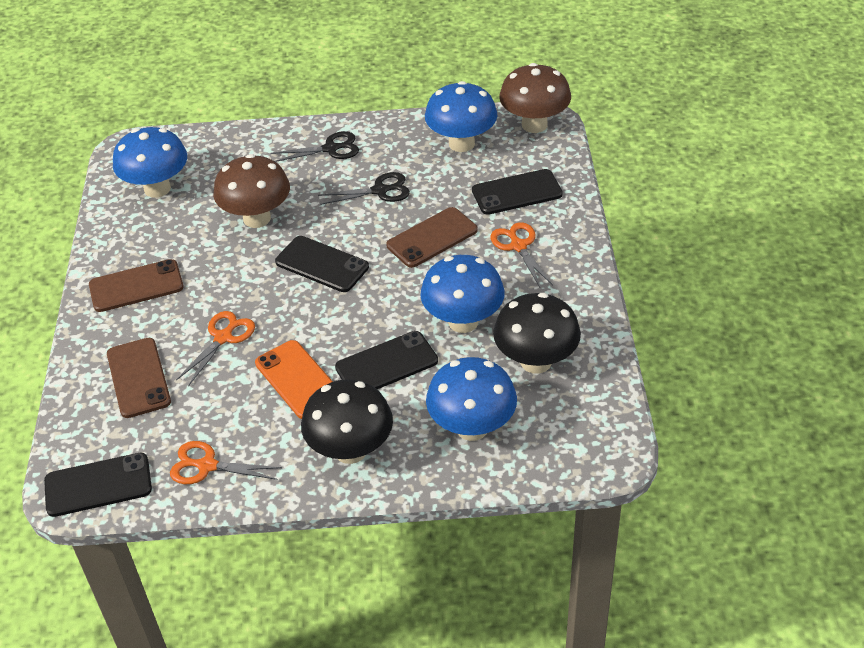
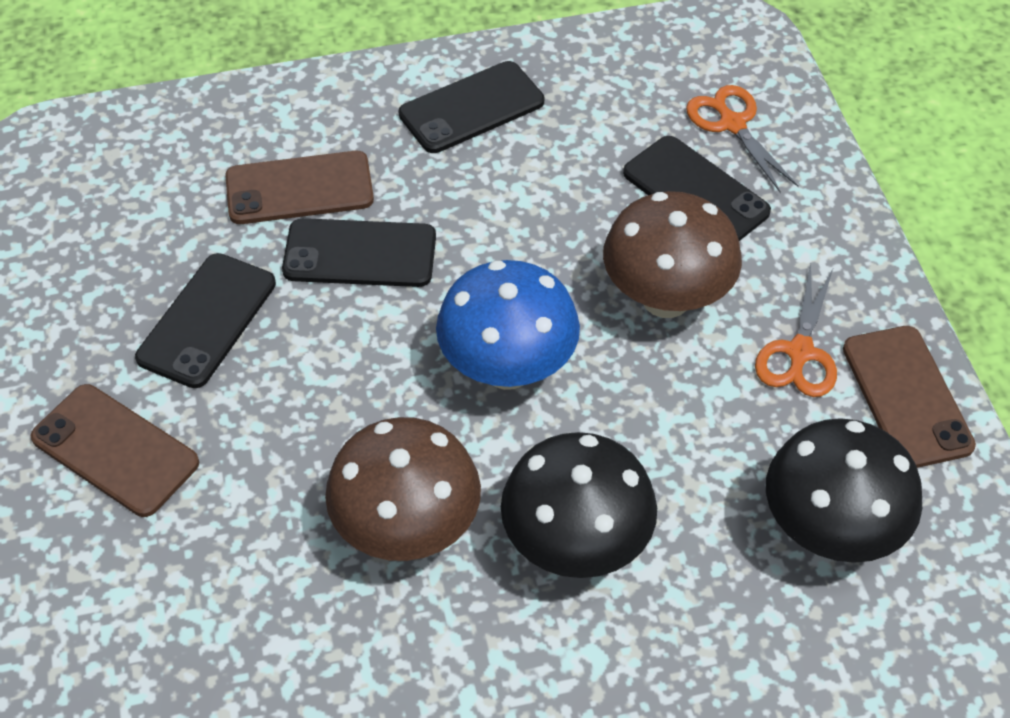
black scissors: [271,131,359,162] [318,172,410,205] = 2 -> none = 0
blue mushroom: [113,127,187,198] [420,255,505,333] [425,81,497,152] [426,357,517,441] = 4 -> [436,260,580,390] = 1
orange phone: [255,340,333,419] = 1 -> none = 0
orange scissors: [170,441,282,484] [176,311,255,386] [490,222,553,287] = 3 -> [686,85,799,193] [755,264,837,397] = 2

